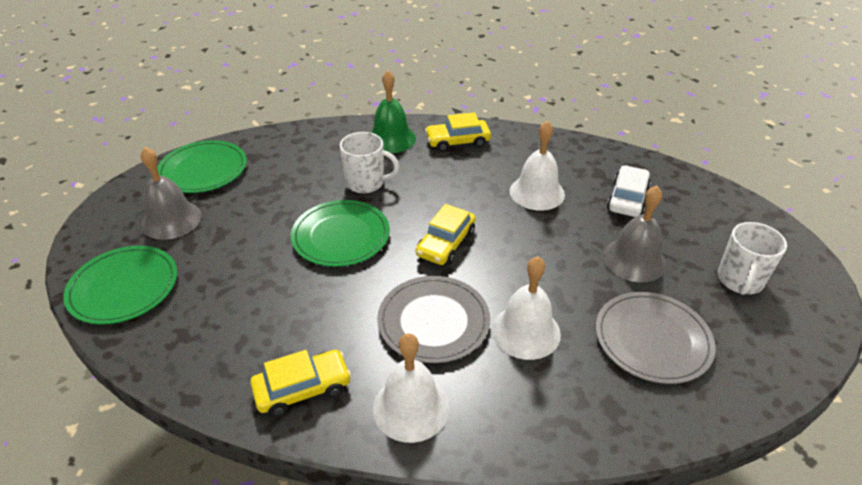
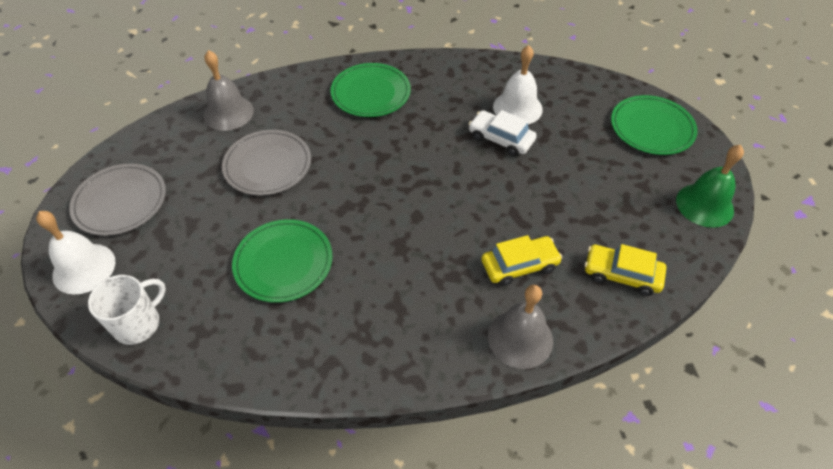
white bell: [373,333,449,443] [491,256,561,360] [510,120,565,211] = 3 -> [36,211,115,294] [493,45,543,124] = 2
white mug: [340,132,399,193] [717,222,787,295] = 2 -> [88,275,166,345] = 1
yellow car: [250,350,351,417] [416,204,476,265] [425,112,491,152] = 3 -> [481,235,562,286] [585,244,666,296] = 2

